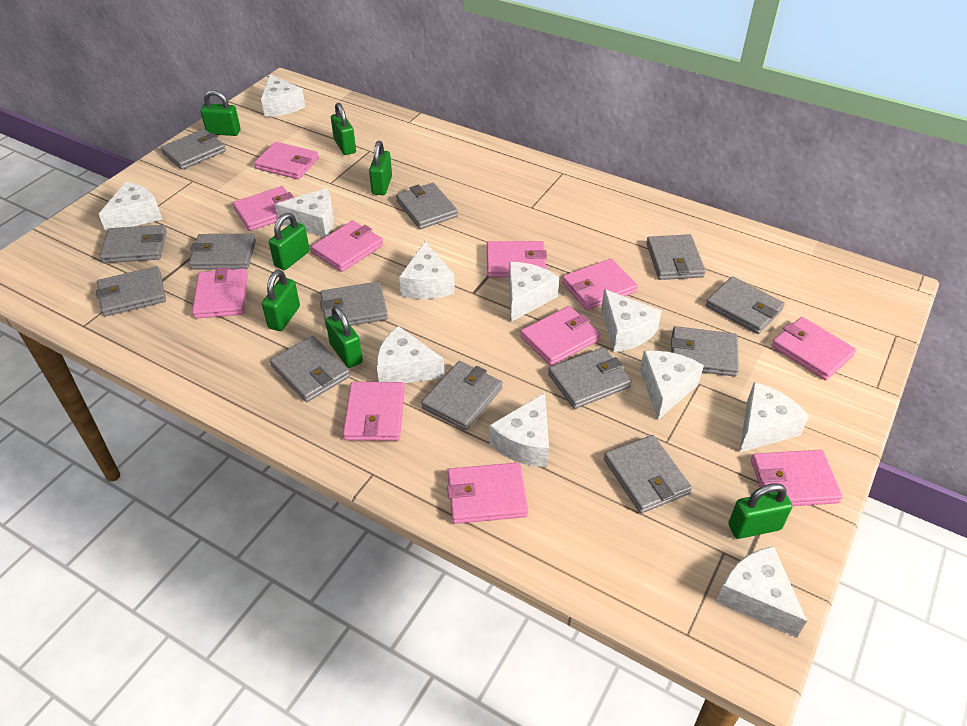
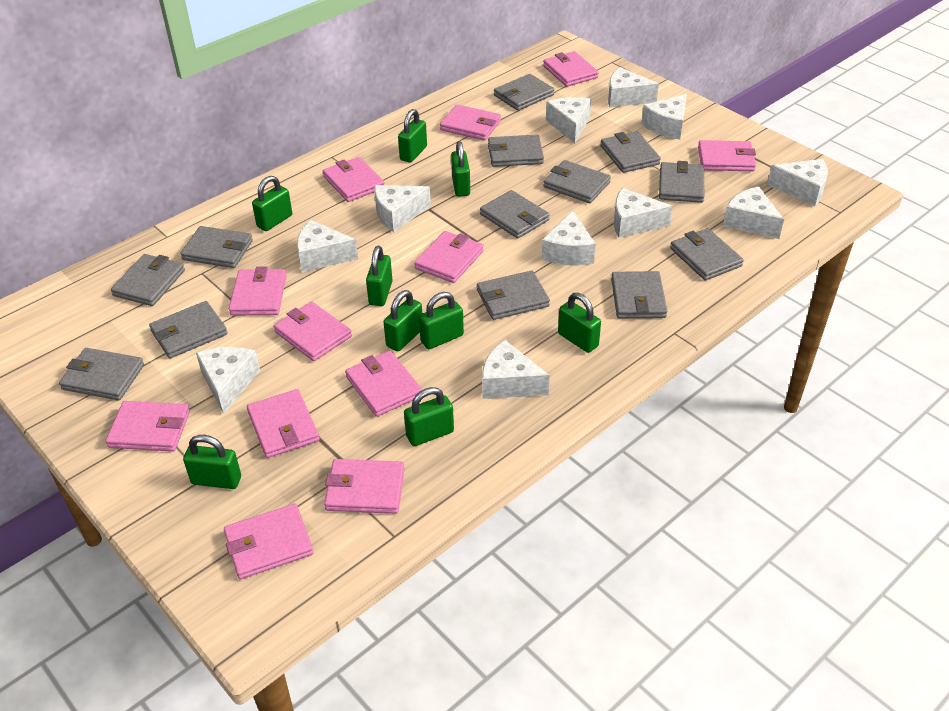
green padlock: [200,90,241,136] [262,270,300,331] [269,213,310,270] [325,306,363,368] [331,103,356,155] [369,141,392,195] [728,483,792,539] = 7 -> [183,435,241,489] [252,176,292,231] [366,246,393,306] [383,290,422,352] [398,109,427,163] [404,387,454,446] [419,292,464,349] [451,141,470,197] [558,293,601,353] = 9
pink wallet: [192,267,248,319] [233,186,294,231] [254,142,319,179] [311,220,383,272] [343,382,405,441] [447,462,528,524] [487,241,547,277] [520,306,600,366] [562,259,638,310] [751,450,843,506] [771,317,856,381] = 11 -> [106,401,190,452] [224,504,313,579] [229,267,287,316] [247,389,319,458] [274,302,352,361] [323,157,385,202] [324,459,405,514] [345,351,422,417] [414,231,483,283] [440,104,501,141] [543,51,599,87] [698,140,756,171] = 12

